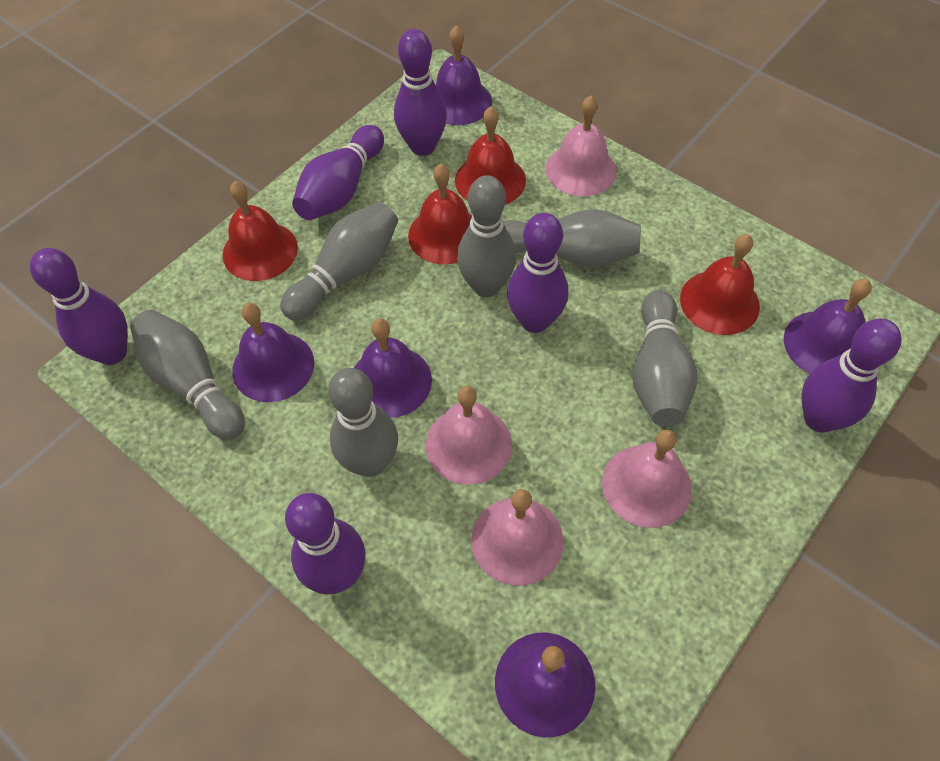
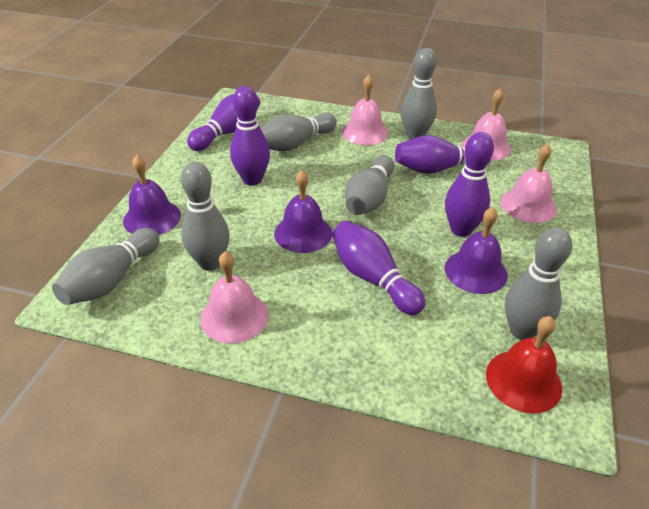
purple bell: [233,303,314,402] [354,318,432,418] [436,25,492,125] [495,633,596,737] [784,279,872,374] = 5 -> [123,155,181,235] [274,170,332,253] [445,207,508,294] = 3
purple bowling pin: [30,248,128,365] [285,493,365,595] [292,125,384,220] [394,29,447,156] [507,213,568,333] [801,319,902,433] = 6 -> [187,94,260,151] [230,86,270,185] [332,221,425,315] [395,135,491,174] [445,132,494,237] = 5
red bell: [223,181,298,281] [408,164,472,264] [455,107,526,205] [680,234,760,335] = 4 -> [486,316,562,413] = 1

